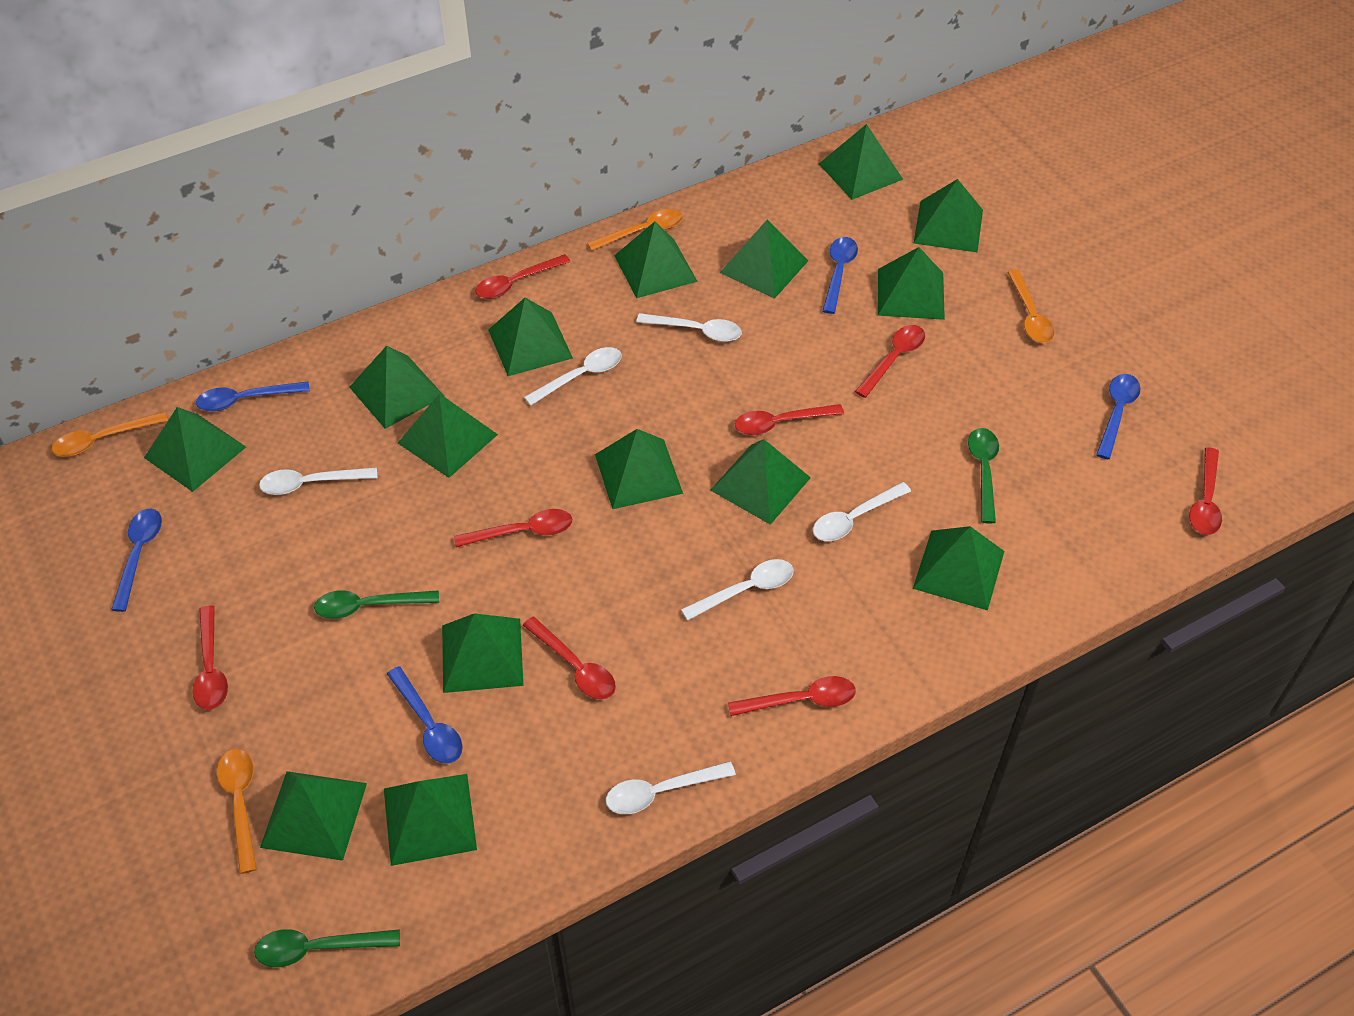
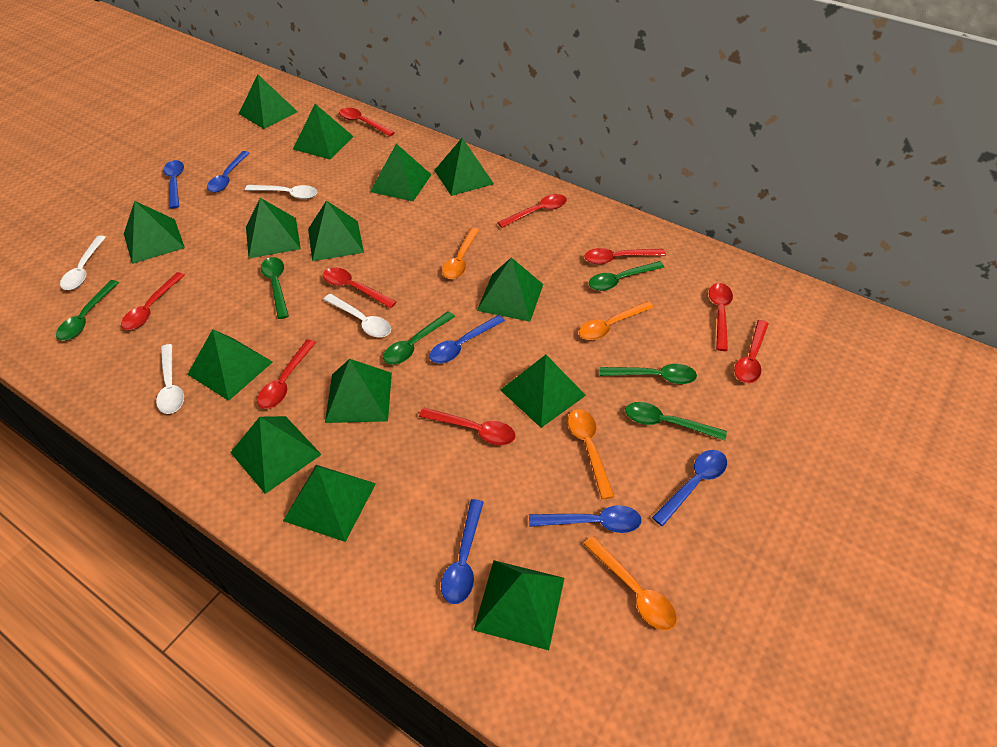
blue spoon: [111,509,162,612] [196,382,310,412] [387,666,463,764] [822,237,858,314] [1096,374,1141,459] = 5 -> [163,160,184,209] [207,151,250,193] [429,315,505,364] [441,499,484,604] [529,505,642,533] [652,450,727,526] = 6
green pyramid: [144,407,246,492] [260,771,367,861] [349,346,445,429] [384,774,477,866] [398,393,498,478] [442,613,524,693] [488,298,573,376] [595,429,683,509] [614,222,698,298] [710,439,811,525] [720,220,809,299] [819,124,903,200] [878,247,945,320] [913,526,1005,610] [914,179,983,253] = 15 -> [124,201,185,264] [187,329,273,401] [230,416,322,494] [239,74,298,129] [246,198,301,258] [283,465,376,542] [293,104,354,160] [308,201,364,261] [325,359,392,423] [370,144,432,201] [434,138,494,196] [474,560,564,650] [477,257,543,322] [500,355,586,428] = 14
green spoon: [254,929,400,967] [314,590,439,619] [968,428,999,524] = 3 -> [56,280,119,341] [261,257,289,319] [383,311,455,365] [589,261,664,291] [600,364,697,384] [625,402,727,440] = 6
red spoon: [192,605,228,710] [454,509,572,547] [475,254,570,299] [523,617,616,700] [728,676,856,716] [735,404,844,435] [855,325,925,398] [1189,447,1222,535] = 8 -> [121,272,185,330] [257,339,316,409] [323,267,396,308] [339,108,395,136] [419,408,515,445] [497,194,567,228] [585,248,666,264] [709,283,733,351] [734,320,769,383] = 9
white spoon: [259,467,378,495] [524,347,622,406] [606,761,736,814] [636,313,742,342] [681,559,794,621] [813,482,911,541] = 6 -> [60,235,106,290] [156,344,184,414] [245,185,318,199] [323,294,391,337] = 4

